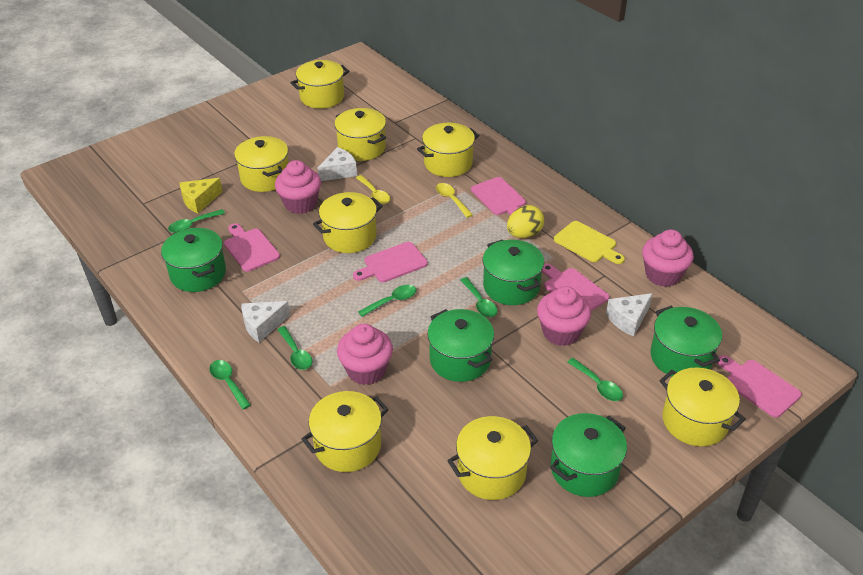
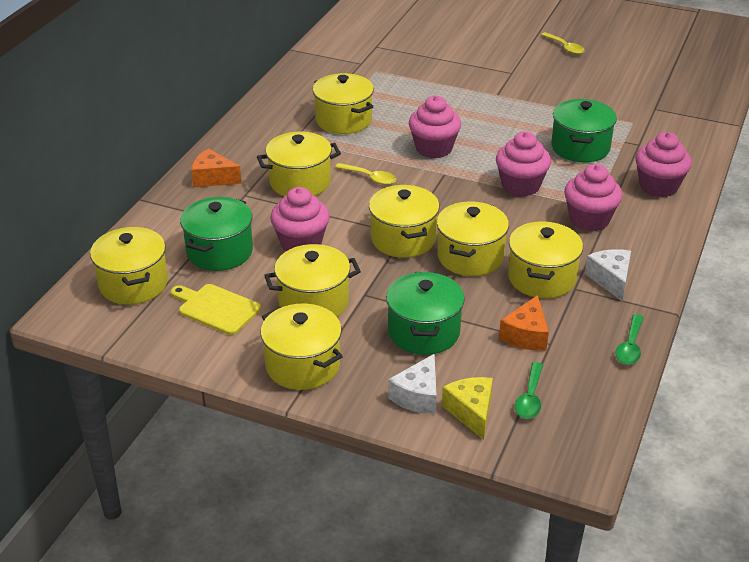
green pot: [161,228,226,292] [427,309,494,382] [483,239,544,305] [550,413,627,497] [650,305,722,376] = 5 -> [180,197,253,271] [386,272,465,355] [551,99,617,162] = 3
green spoon: [168,209,225,233] [209,360,251,409] [277,326,312,370] [358,285,416,317] [460,277,497,317] [567,358,623,401] = 6 -> [515,362,543,419] [615,314,643,365] = 2
orange cheese: none = 0 -> [191,148,242,188] [499,295,549,351] = 2
pink cupcake: [275,160,321,214] [337,324,393,385] [537,286,591,346] [642,229,694,287] = 4 -> [270,187,330,251] [409,96,461,158] [496,131,551,197] [564,164,623,231] [636,132,692,197] = 5
pink cutting board: [224,223,280,272] [353,242,428,282] [471,177,526,215] [542,264,609,311] [717,355,802,418] = 5 -> none = 0
white cheese: [241,301,290,342] [317,147,357,181] [606,293,653,336] = 3 -> [388,354,437,415] [585,249,631,301] = 2
yellow egg: [507,205,544,238] = 1 -> none = 0

